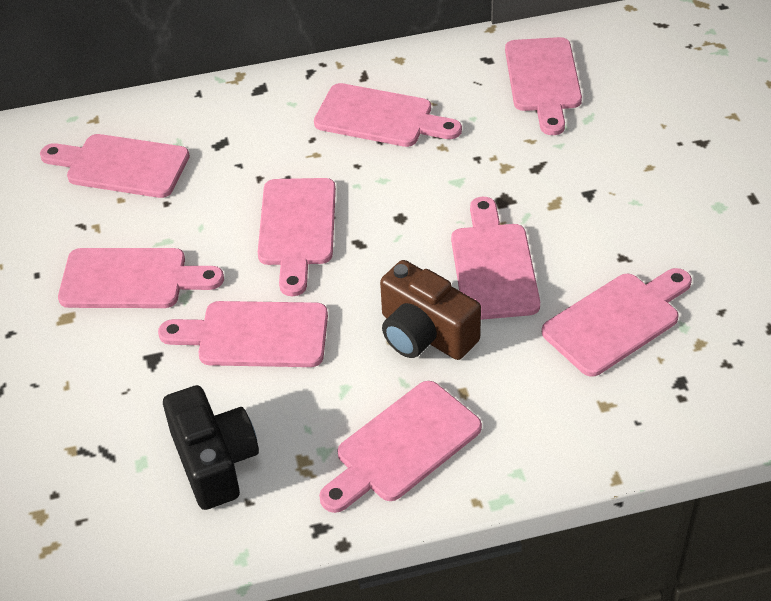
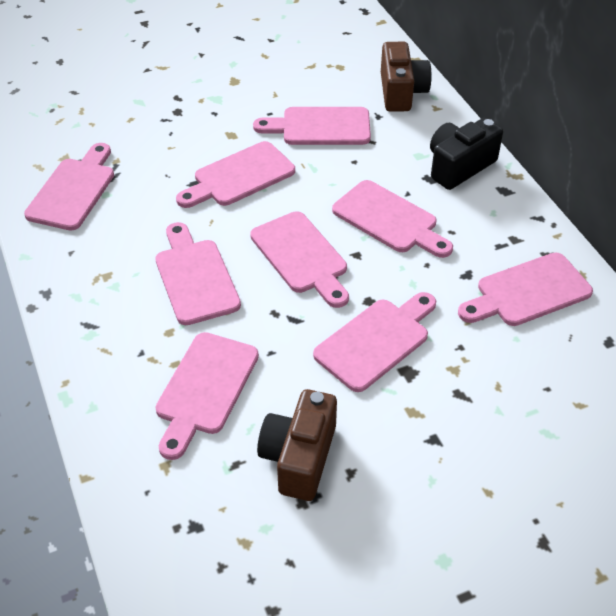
brown camera: [380,260,481,360] = 1 -> [257,389,337,501] [381,42,432,112] = 2

